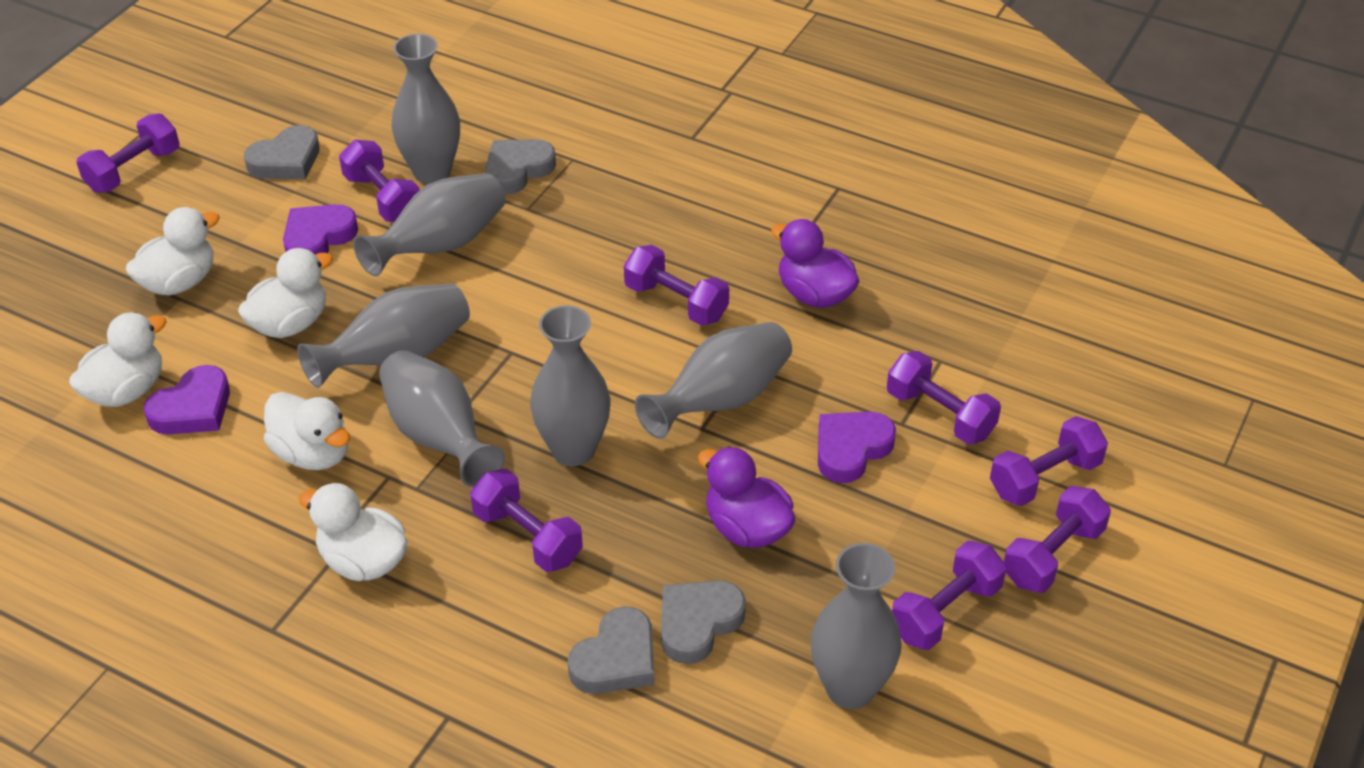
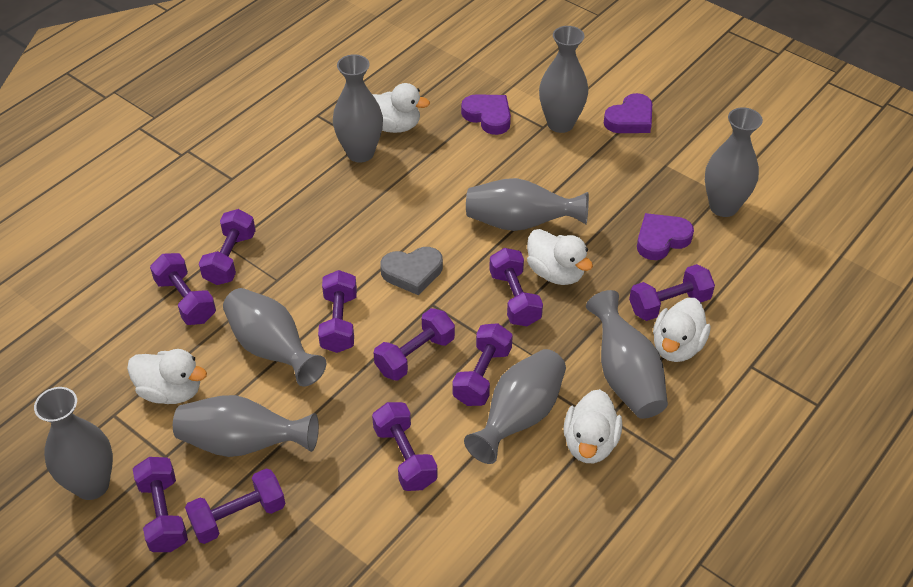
grey heart: [244,125,320,179] [485,139,556,195] [568,606,655,694] [661,580,746,664] = 4 -> [380,247,443,295] = 1
grey vase: [297,284,470,388] [353,173,505,276] [379,350,505,487] [391,34,460,184] [530,305,610,466] [635,322,792,439] [811,543,902,709] = 7 -> [34,387,113,500] [173,395,319,457] [223,288,326,386] [333,54,383,163] [464,349,566,464] [466,178,589,231] [539,26,588,133] [586,290,668,419] [705,107,763,217] = 9
purple duck: [698,446,795,548] [771,219,860,308] = 2 -> none = 0
purple dumbbell: [76,113,179,193] [339,140,420,222] [470,469,583,572] [624,245,729,326] [887,351,1001,444] [892,541,1006,650] [990,416,1108,506] [1004,486,1111,593] = 8 -> [133,457,188,552] [150,253,216,325] [185,468,286,544] [199,209,256,285] [318,270,357,353] [372,402,438,491] [374,308,455,381] [452,323,513,406] [489,248,543,326] [629,264,715,321] = 10

